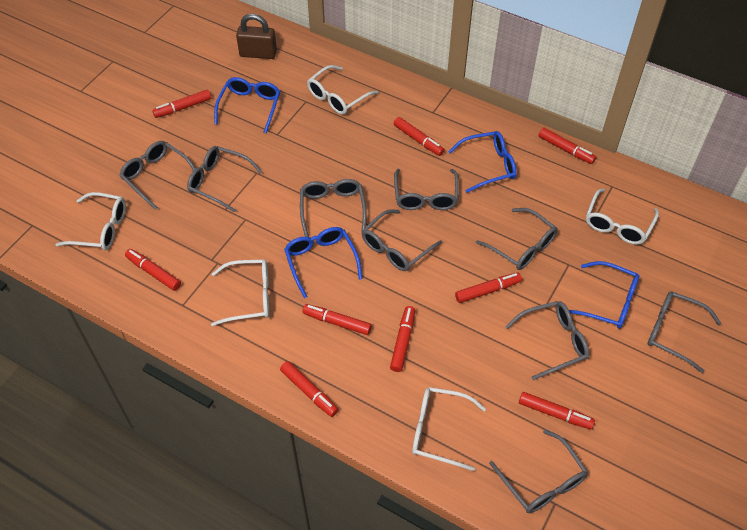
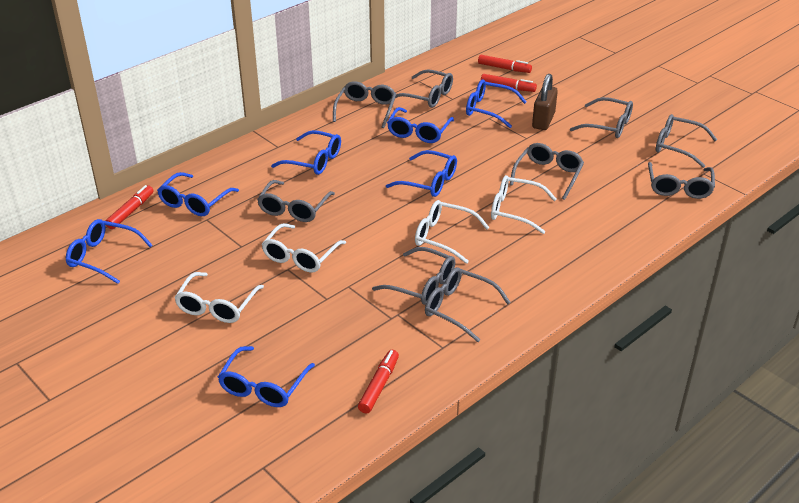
blue glasses: [214,77,280,133] [284,227,363,298] [448,131,517,193] [569,261,639,329] = 4 -> [66,219,153,284] [157,172,239,216] [218,346,315,407] [271,130,341,175] [386,150,457,197] [387,107,454,143] [466,79,527,128] = 7
red marker: [125,249,181,291] [152,90,211,118] [280,361,338,417] [303,304,372,335] [390,306,415,372] [394,117,444,156] [455,273,522,303] [519,392,595,430] [539,128,596,164] = 9 -> [106,185,154,229] [358,350,399,414] [478,55,532,73] [481,74,537,92] = 4
white glasses: [55,192,126,250] [211,259,269,326] [307,65,378,115] [412,387,486,471] [586,188,659,245] = 5 -> [174,272,264,323] [262,223,346,273] [415,200,490,264] [491,175,557,234] = 4

